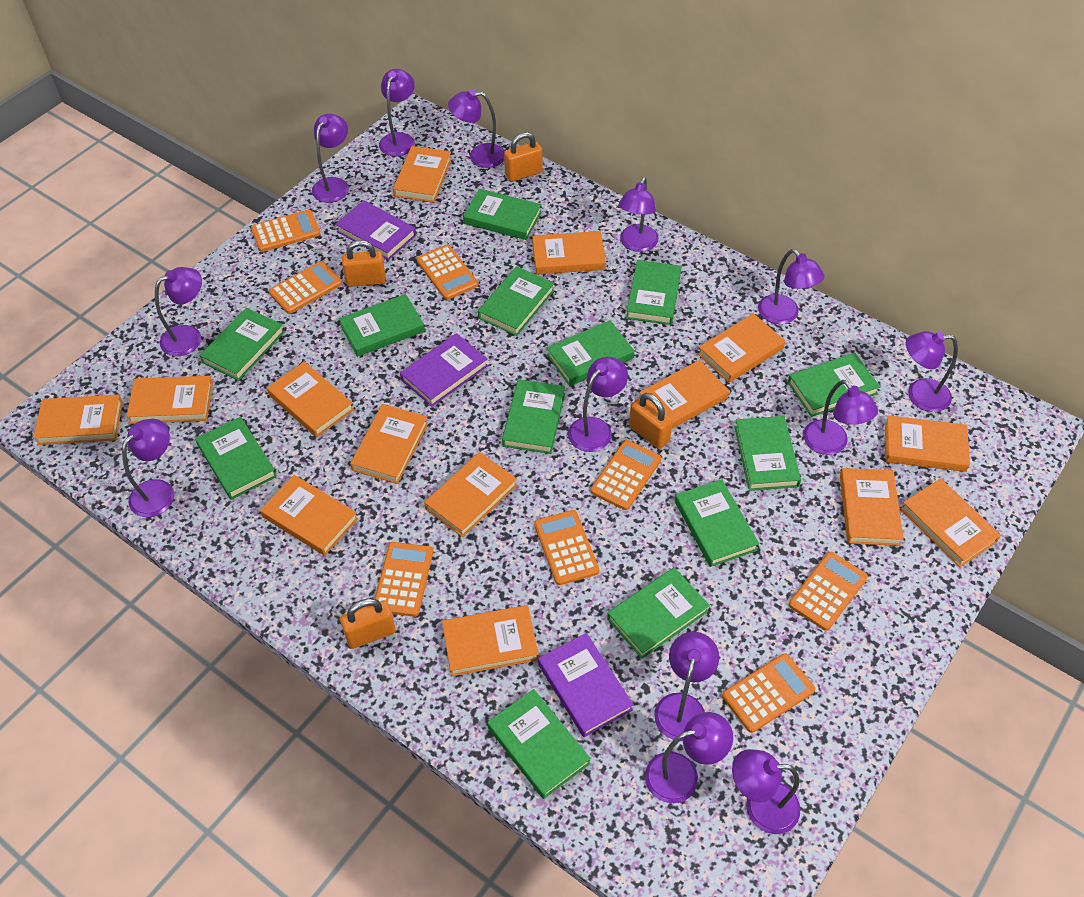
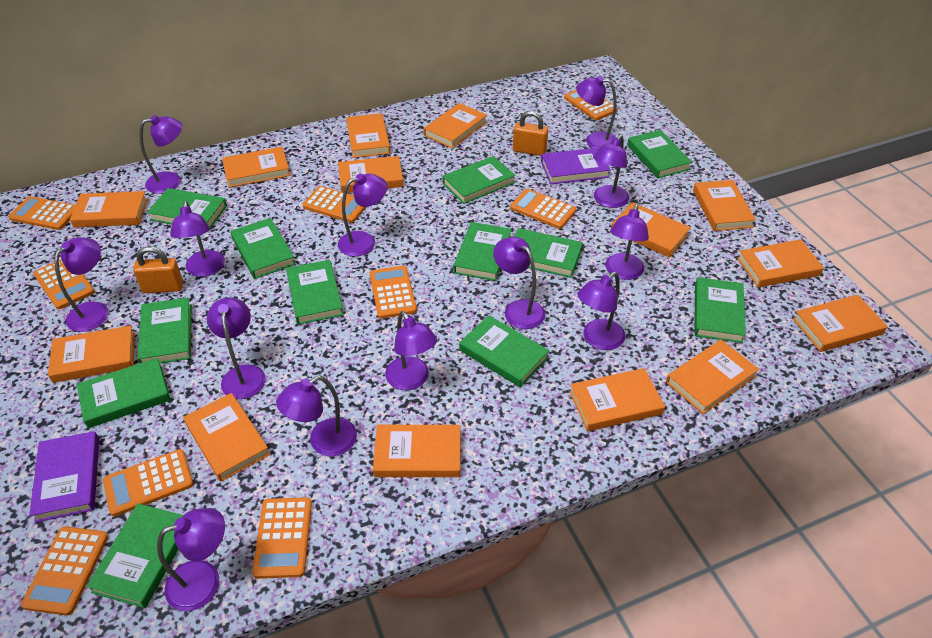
green book: [195,417,277,500] [200,308,284,381] [339,294,425,357] [463,189,541,240] [478,266,554,336] [487,689,591,799] [502,379,565,454] [547,320,634,386] [607,567,710,659] [626,260,682,325] [675,479,759,567] [734,416,801,491] [788,353,880,417] = 13 -> [77,358,171,428] [86,503,183,608] [137,297,192,364] [147,188,227,228] [230,218,295,279] [286,260,343,325] [442,156,516,204] [453,222,512,281] [459,315,549,387] [514,228,583,278] [627,130,692,178] [694,277,746,343] = 12
orange calculator: [251,210,320,252] [269,261,342,314] [375,542,433,617] [417,245,478,300] [534,510,599,585] [590,440,661,510] [722,653,815,733] [789,552,868,631] = 8 -> [8,196,76,230] [21,527,108,615] [33,260,95,310] [103,449,193,517] [252,497,312,579] [302,186,366,223] [369,266,417,319] [510,189,576,229] [564,90,618,120] = 9
orange padlock: [340,598,396,649] [342,240,386,287] [504,132,542,182] [629,393,673,449] = 4 -> [133,246,183,293] [513,111,548,156] = 2
purple book: [335,200,416,260] [400,333,488,407] [538,633,634,737] = 3 -> [29,431,99,523] [541,148,611,184] = 2

